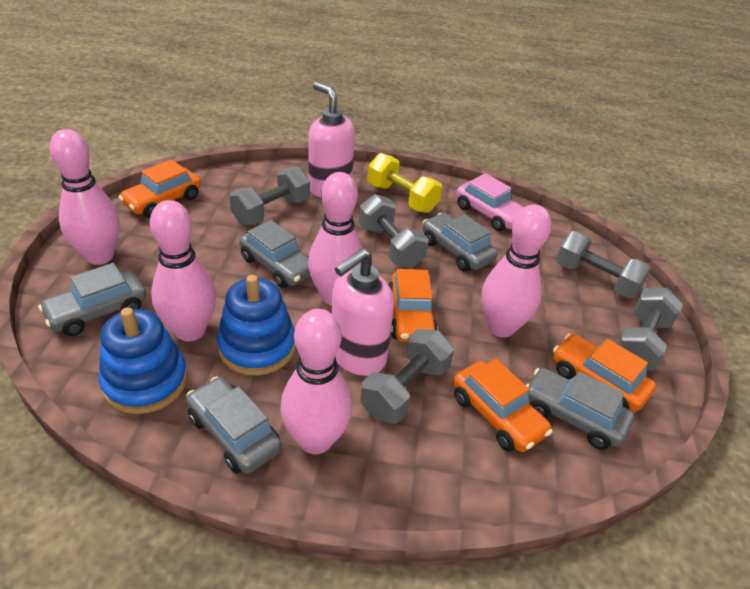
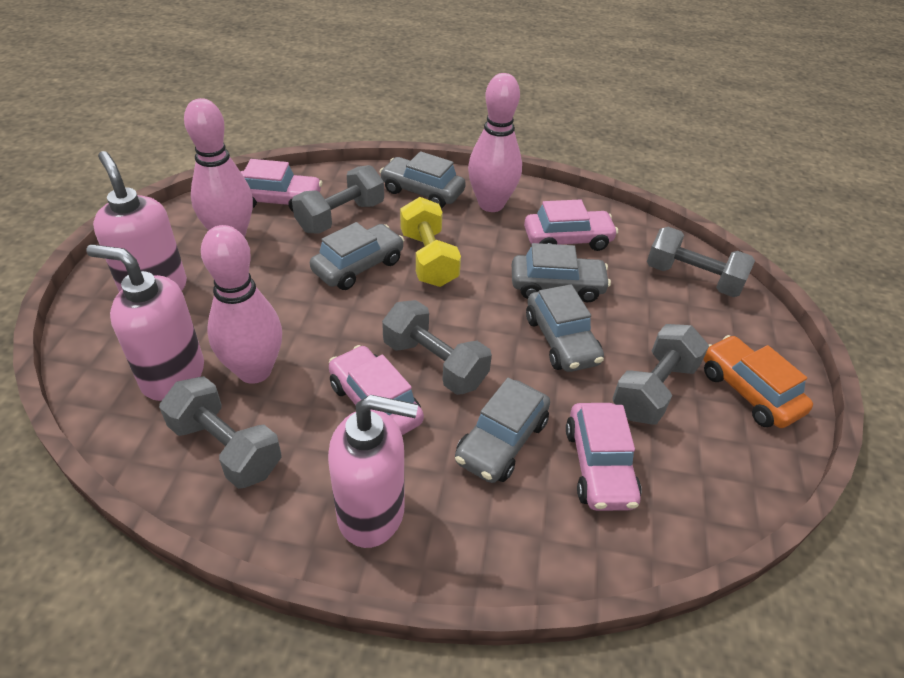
blue stacking toy: [99,307,188,414] [217,274,295,376] = 2 -> none = 0
orange car: [118,159,201,218] [389,269,438,342] [453,359,553,452] [553,333,656,412] = 4 -> [703,335,813,428] = 1
pink bowling pin: [49,129,120,265] [150,200,216,341] [280,309,352,454] [308,172,363,305] [482,205,552,337] = 5 -> [184,98,253,237] [201,225,282,384] [468,73,522,212] = 3
pink car: [456,173,525,231] = 1 -> [240,159,322,212] [329,345,424,435] [524,200,618,251] [566,403,642,511] = 4
pink soap dispenser: [309,82,355,197] [332,248,394,376] = 2 -> [86,244,204,401] [93,151,187,292] [328,395,418,548] = 3

